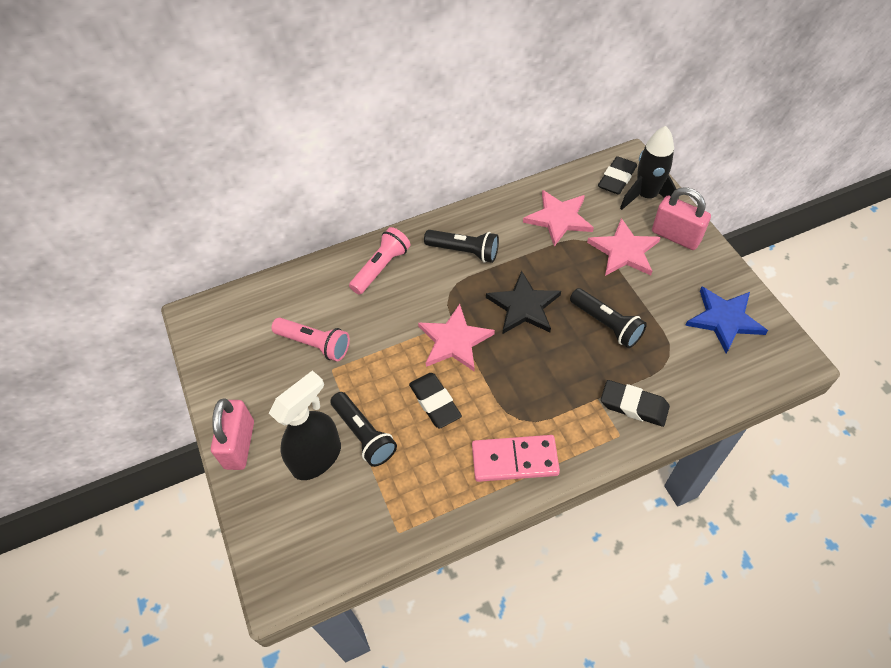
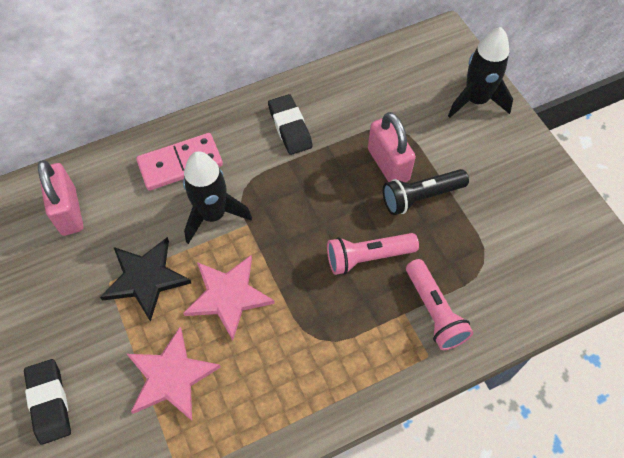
black eraser: [409,373,462,429] [598,156,637,195] [601,380,670,427] = 3 -> [24,359,71,445] [268,94,313,155] = 2
black flashlight: [330,392,397,467] [424,230,499,263] [570,288,647,348] = 3 -> [383,169,469,215] = 1
black rocket: [620,126,679,210] = 1 -> [183,151,252,244] [448,27,513,118] = 2
black spray bottle: [269,370,341,480] = 1 -> none = 0
blue star: [685,287,768,354] = 1 -> none = 0
pink star: [418,304,495,372] [523,190,594,246] [587,218,661,276] = 3 -> [127,327,221,421] [183,255,275,341] = 2

